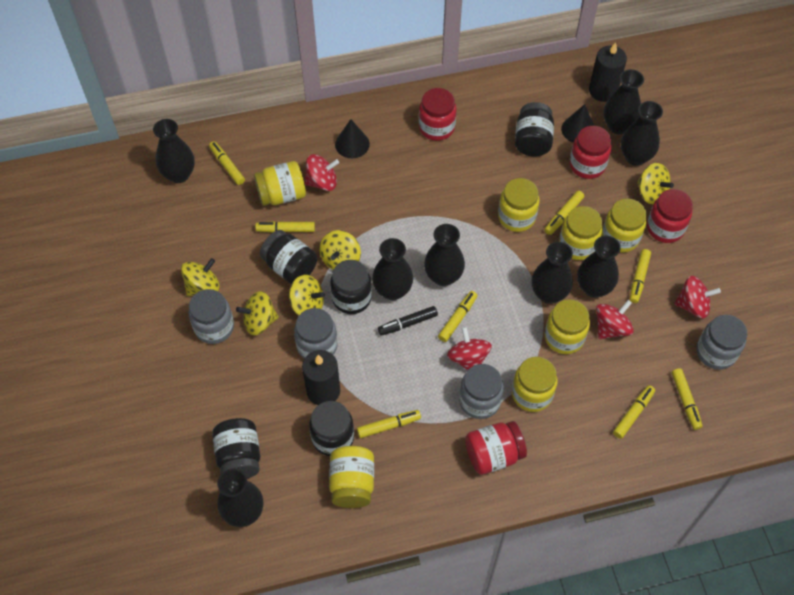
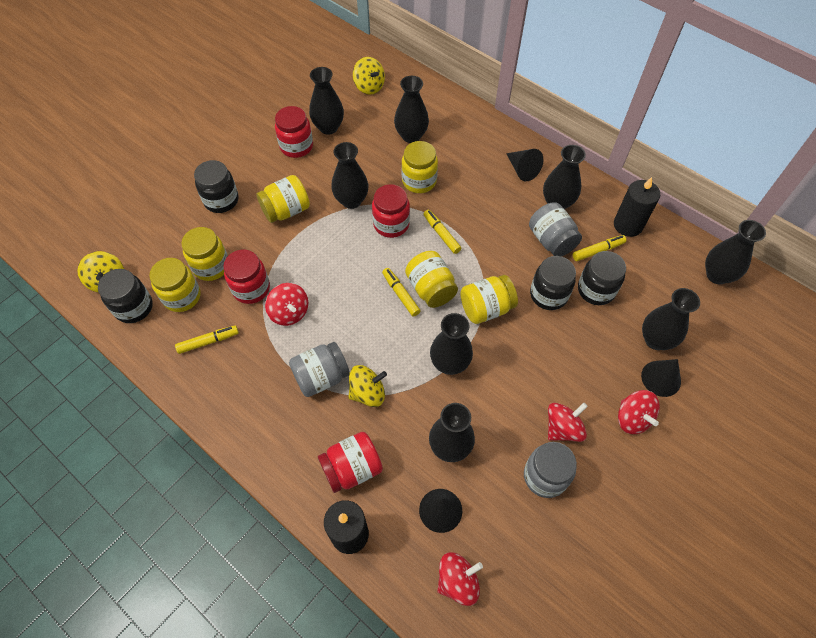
black cone: [335,119,370,158] [561,104,594,143] = 2 -> [419,489,462,533] [506,149,543,181] [641,359,681,397] = 3
black jar: [212,418,260,479] [260,230,317,284] [309,401,354,456] [330,260,372,314] [515,102,554,157] = 5 -> [98,269,153,323] [194,160,239,213] [530,256,576,310] [578,251,626,305] = 4
black marker: [378,306,438,336] = 1 -> none = 0
grey jar: [189,289,234,344] [294,308,337,359] [459,364,504,419] [697,315,747,370] = 4 -> [289,342,350,397] [524,442,577,498] [529,202,582,256] = 3
yellow jar: [254,161,306,206] [329,446,374,508] [498,178,540,232] [512,357,558,412] [545,299,590,354] [559,206,603,260] [602,198,647,253] = 7 -> [149,258,200,312] [181,227,228,281] [256,175,310,223] [401,141,438,193] [405,251,458,308] [460,275,518,324] = 6
yellow marker: [209,141,245,185] [255,221,315,232] [357,410,421,438] [438,291,478,342] [545,191,584,235] [613,385,655,439] [630,249,651,303] [672,368,703,430] = 8 -> [175,325,239,354] [382,268,420,317] [424,210,462,254] [573,235,626,261] = 4
yellow spinning top: [181,258,220,296] [236,291,279,336] [289,275,325,316] [319,230,361,270] [637,163,674,205] = 5 -> [77,251,124,293] [348,365,387,407] [353,57,385,95] = 3

